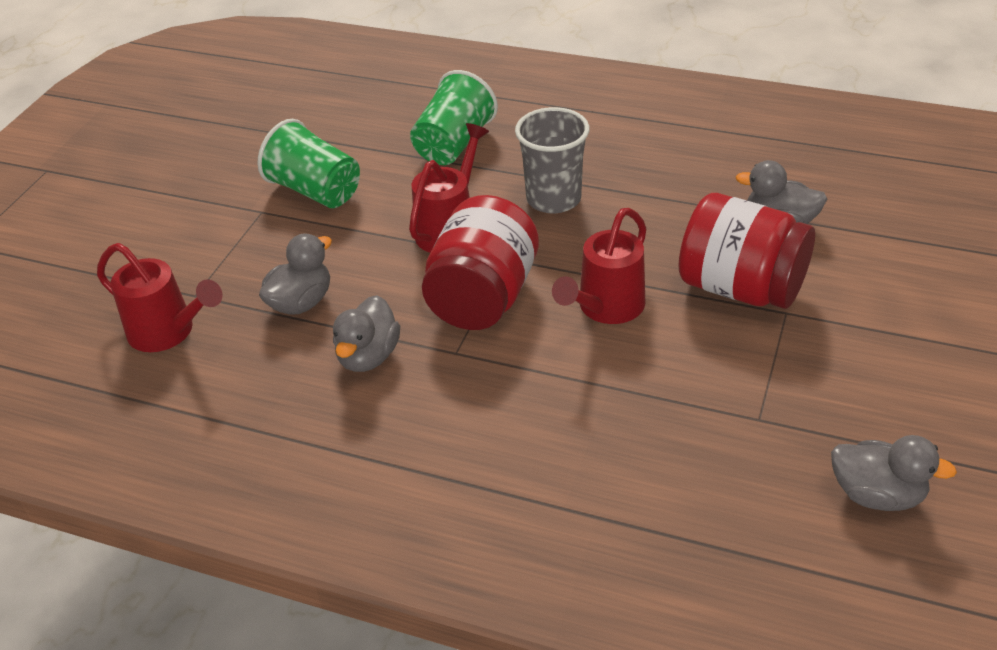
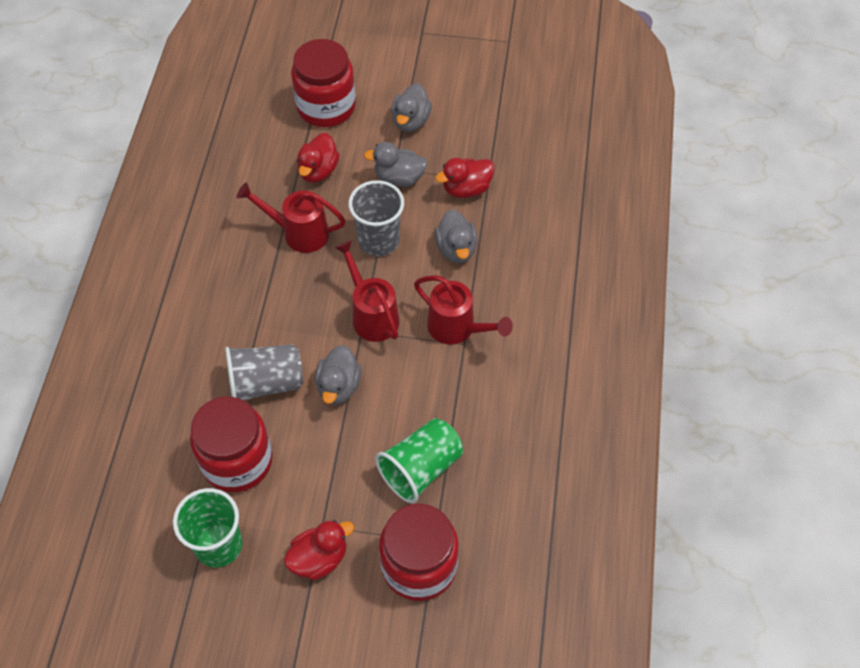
grey cup: [515,107,590,213] = 1 -> [225,344,303,401] [348,180,404,256] = 2
red duck: none = 0 -> [284,520,354,580] [297,133,340,183] [435,158,495,198] = 3
red jar: [422,195,539,330] [679,193,815,309] = 2 -> [190,397,273,492] [291,39,356,127] [379,504,459,601] = 3

